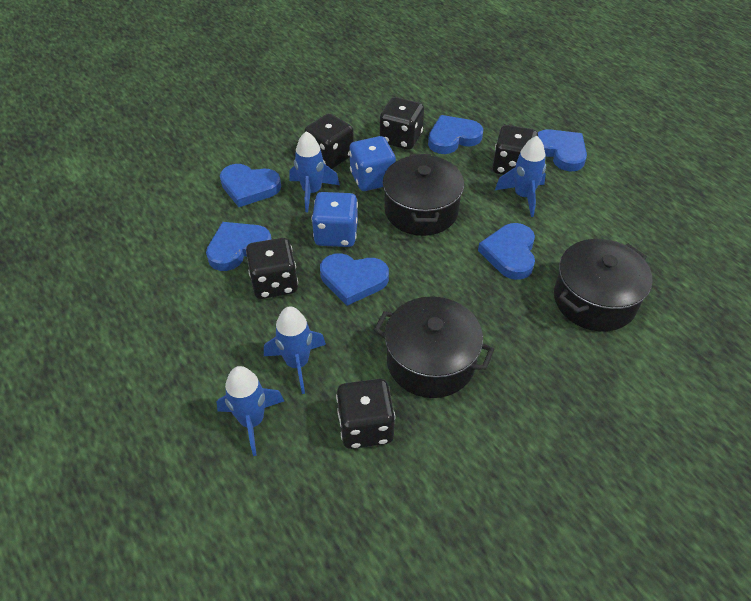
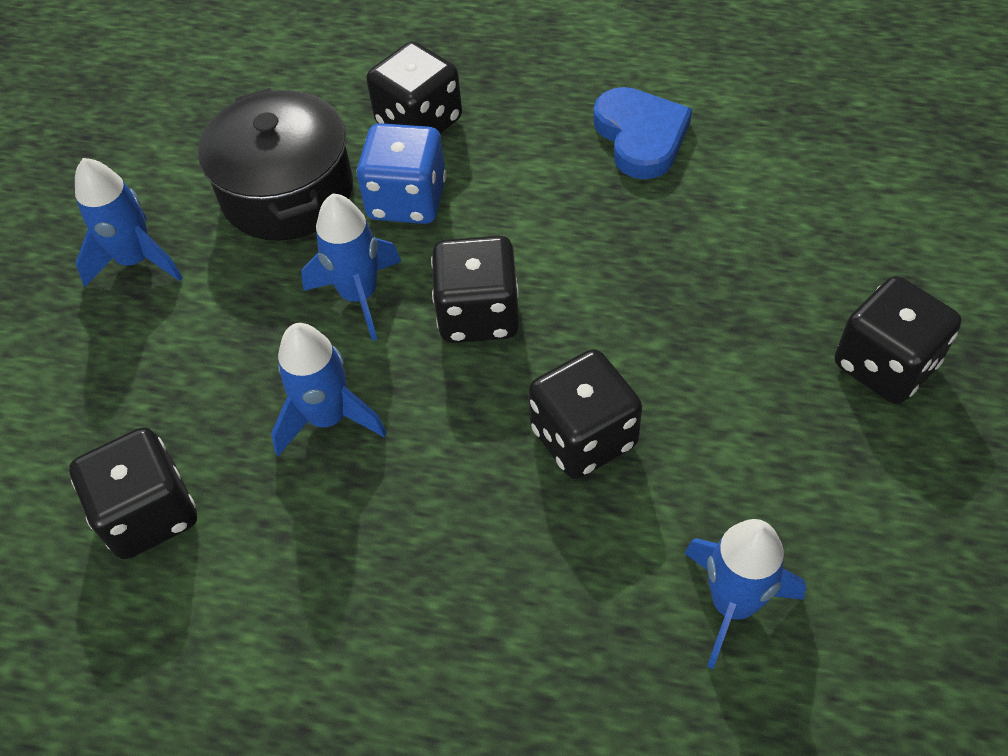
black pot: [374,296,494,398] [383,154,464,236] [554,239,653,332] = 3 -> [198,88,353,241] = 1
blue dice: [312,192,358,247] [349,136,396,191] = 2 -> [357,123,446,224] = 1
blue heart: [206,222,271,271] [220,164,281,207] [320,253,389,306] [428,115,483,154] [478,223,535,280] [538,129,587,171] = 6 -> [593,87,692,179] = 1

